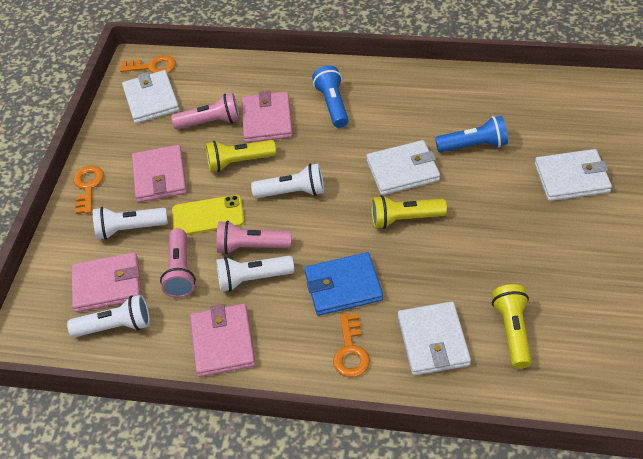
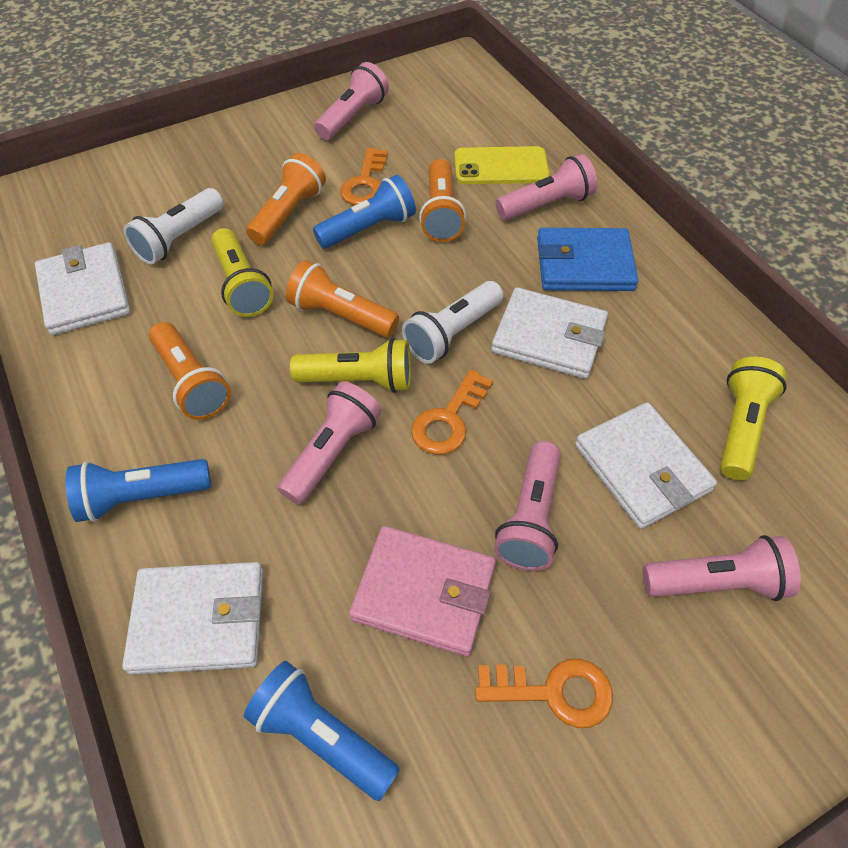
blue flashlight: [312,65,348,128] [435,116,508,152] = 2 -> [65,459,211,522] [244,661,400,801] [313,175,416,249] = 3
orange flashlight: none = 0 -> [149,322,231,420] [246,153,326,245] [286,260,399,337] [419,159,466,242] = 4
pink flashlight: [160,228,196,298] [171,93,240,130] [217,220,292,255] = 3 -> [278,382,382,505] [314,62,389,140] [494,441,561,571] [495,154,597,220] [642,535,801,601] = 5
pink wallet: [72,252,141,312] [132,145,187,202] [190,304,255,377] [242,91,293,143] = 4 -> [349,526,496,657] = 1
white flashlight: [67,295,150,337] [93,207,168,240] [216,256,294,292] [251,163,324,198] = 4 -> [123,188,224,265] [402,281,503,364] = 2

